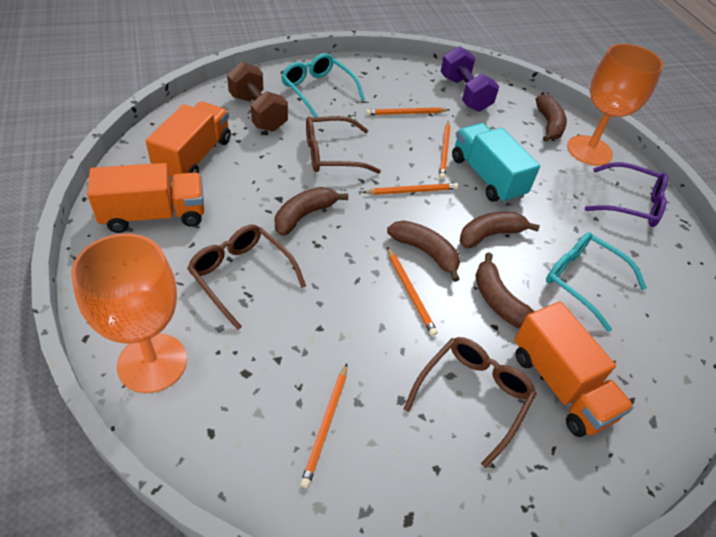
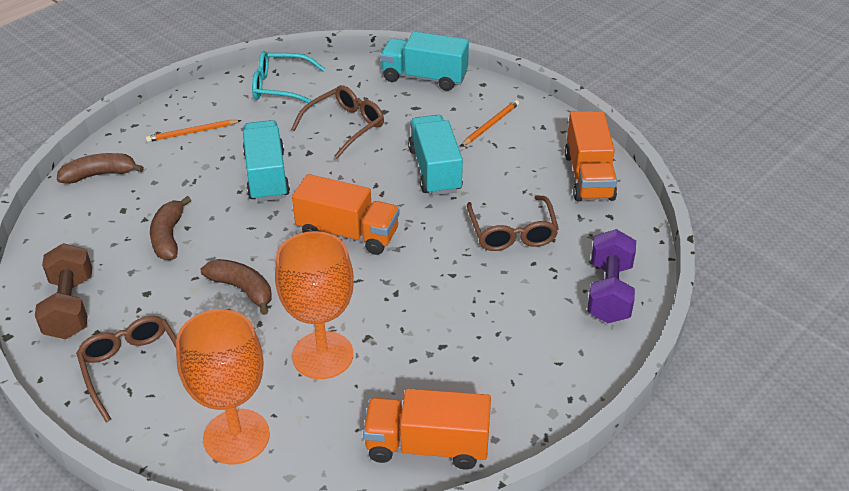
brown banana: [274,187,348,236] [387,220,460,282] [460,212,540,248] [475,252,535,328] [536,94,567,142] = 5 -> [57,153,144,184] [150,196,191,260] [201,259,272,315] = 3
orange pencil: [300,364,347,488] [362,183,458,195] [366,107,449,115] [387,247,438,336] [439,121,450,180] = 5 -> [146,120,241,142] [461,100,519,146] = 2
purple glasses: [585,162,668,227] = 1 -> none = 0
turquoise glasses: [281,53,365,117] [546,232,647,332] = 2 -> [252,51,325,106] = 1
turquoise truck: [452,123,540,204] = 1 -> [243,120,290,202] [380,31,469,91] [408,115,463,196] = 3

